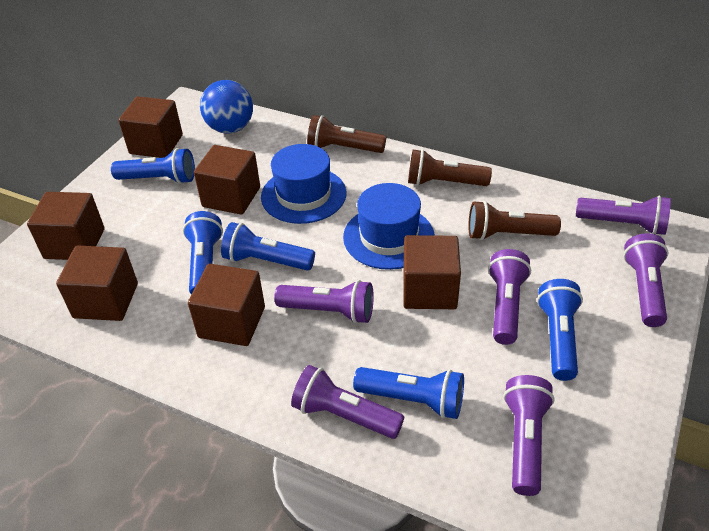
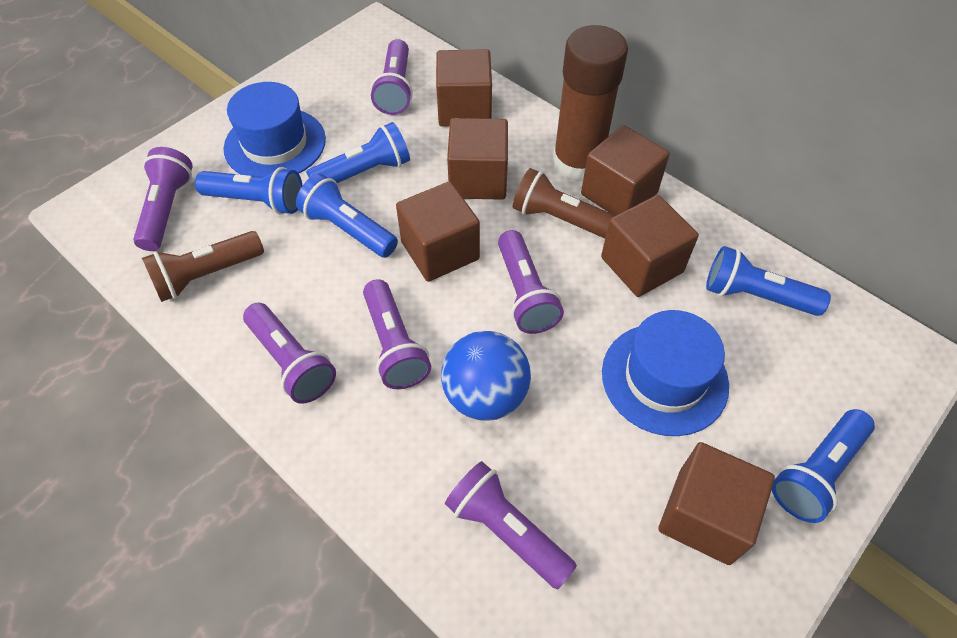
brown flashlight: [307,115,386,153] [408,149,492,186] [468,201,561,240] = 3 -> [142,231,264,302] [513,168,616,238] = 2
brown glue stick: none = 0 -> [552,25,628,182] = 1

